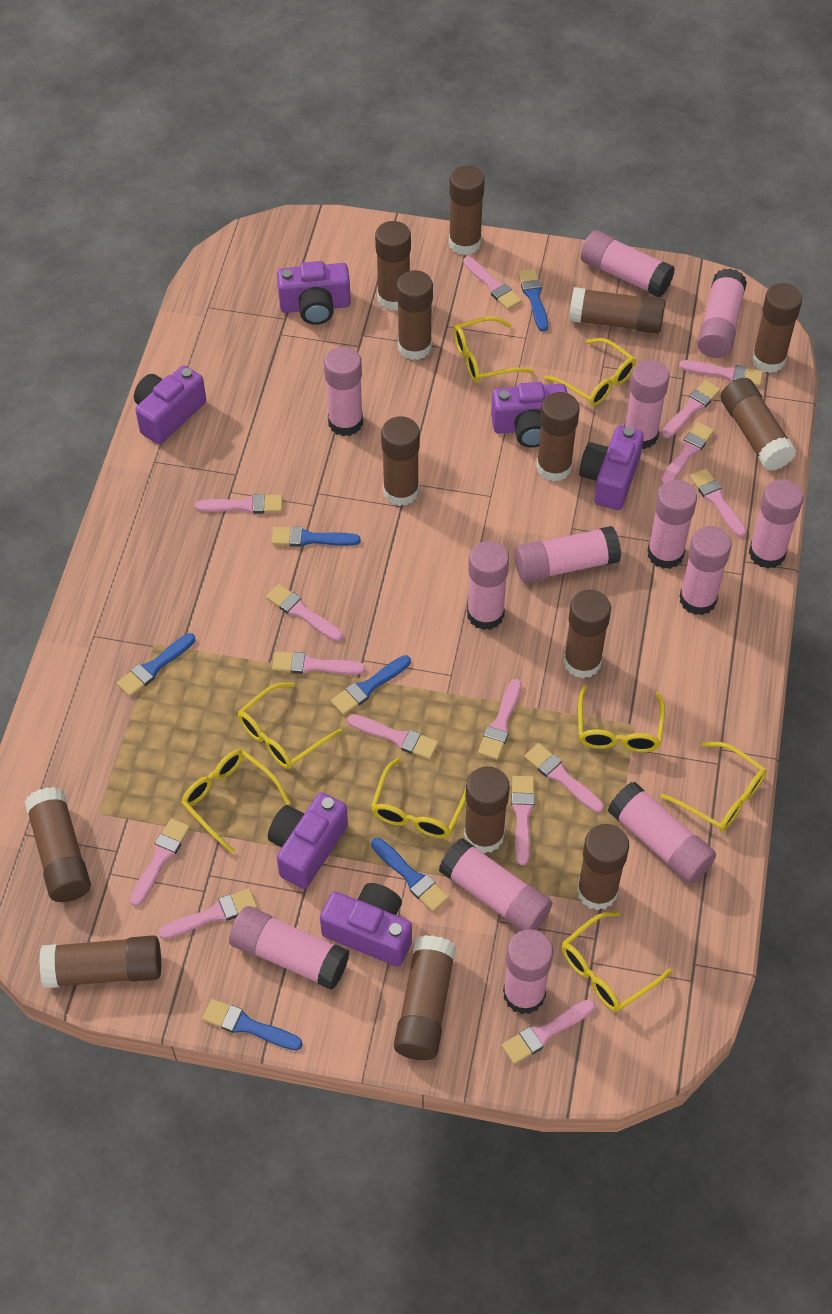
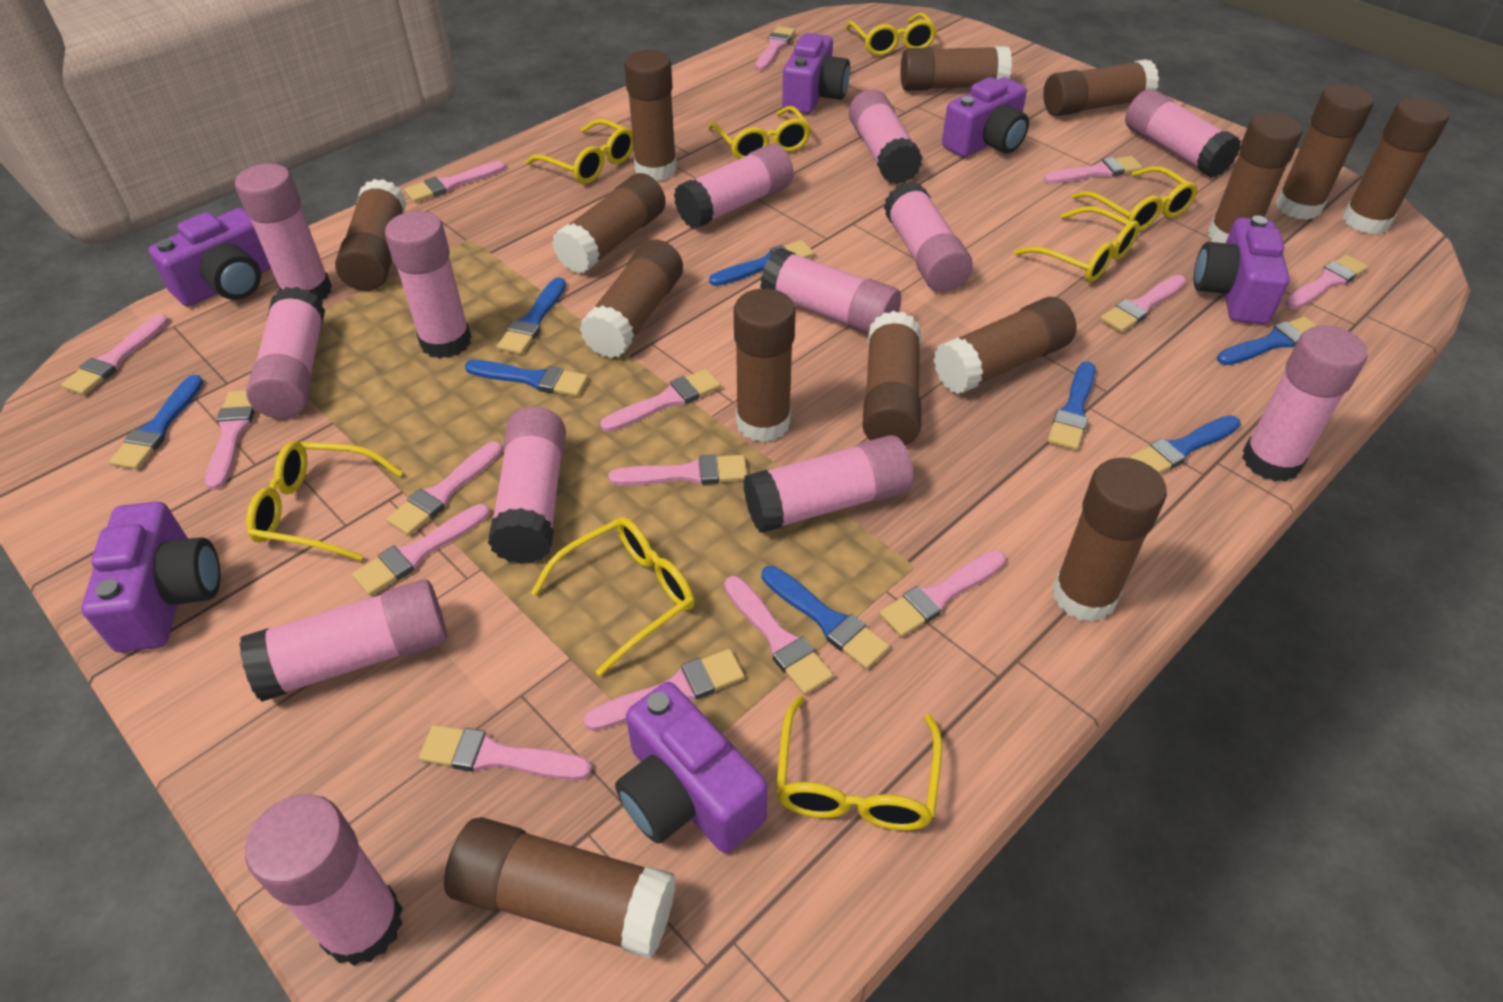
blue brush: [117,633,195,697] [202,999,303,1050] [271,526,361,547] [331,655,411,715] [371,838,449,912] [518,269,548,332] = 6 -> [109,375,203,470] [465,360,588,397] [497,277,566,355] [709,240,815,286] [762,566,890,669] [1048,361,1096,450] [1130,415,1241,474] [1217,317,1317,365] = 8

